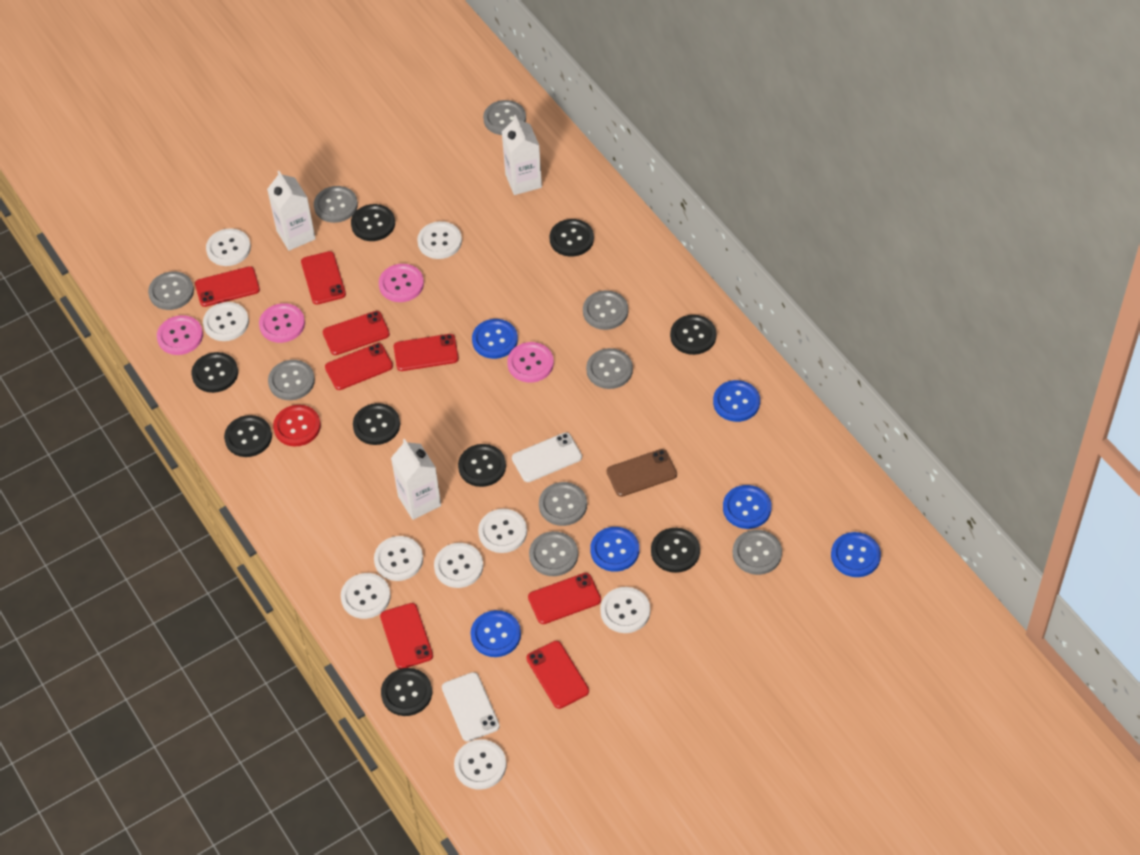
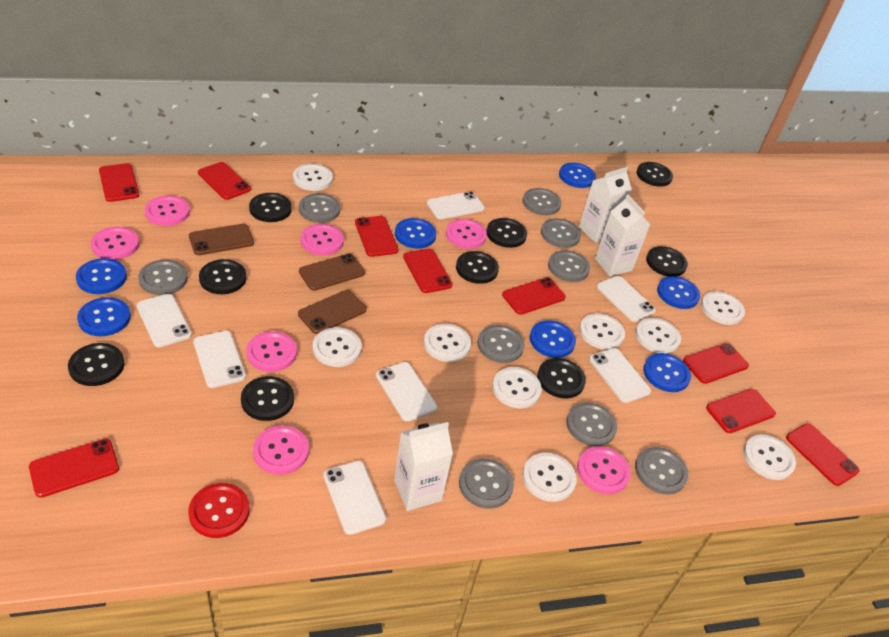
blue button: [471,610,521,657] [472,319,518,359] [590,527,639,572] [713,380,760,422] [723,485,772,529] [831,532,881,577] = 6 -> [76,258,127,294] [77,297,131,336] [395,218,436,249] [530,320,576,358] [559,163,596,188] [643,353,691,392] [657,276,700,309] = 7
brown phone: [607,449,677,497] = 1 -> [189,224,254,255] [298,290,367,334] [299,254,365,291] = 3
pink button: [157,315,203,355] [259,303,305,343] [379,264,424,302] [507,342,554,382] = 4 -> [91,227,139,260] [145,195,190,226] [246,331,297,372] [253,426,309,475] [301,224,344,255] [446,219,487,249] [577,446,631,494] = 7
red phone: [195,266,260,307] [301,251,346,305] [323,311,390,355] [325,343,393,390] [380,603,433,669] [394,334,459,371] [526,641,589,709] [528,573,601,624] = 8 -> [29,439,119,498] [99,163,139,202] [198,162,251,200] [355,216,399,257] [403,249,453,293] [502,278,566,315] [683,343,749,384] [706,389,776,433] [786,423,860,486] = 9
white phone: [442,672,500,742] [512,432,582,482] = 2 -> [137,294,192,347] [193,331,246,388] [323,461,386,535] [376,362,437,422] [427,191,485,220] [589,348,651,403] [597,276,656,322] = 7

